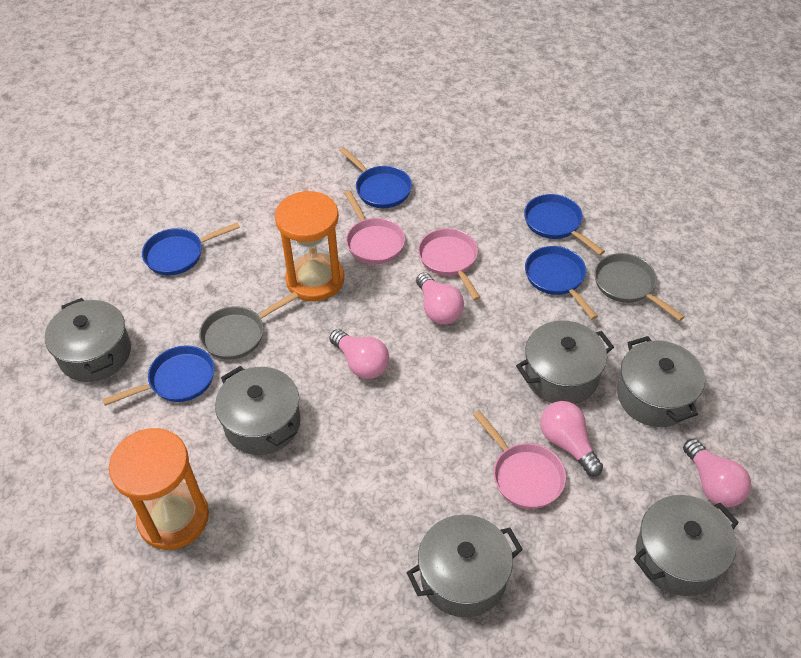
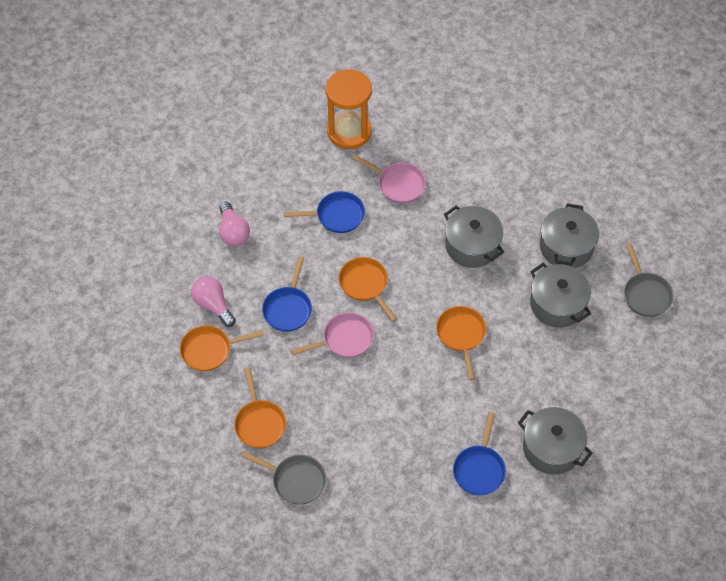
blue pan: [102,345,215,406] [142,222,240,275] [339,147,412,208] [524,194,605,255] [525,246,598,320] = 5 -> [262,256,312,332] [283,191,365,233] [453,412,506,495] = 3
grey pot: [45,298,131,382] [215,366,301,455] [407,515,523,617] [516,321,614,404] [617,336,705,427] [633,495,739,596] = 6 -> [444,206,504,268] [518,407,592,475] [530,263,591,328] [540,203,599,268] = 4
orange hourglass: [109,428,209,550] [275,191,345,301] = 2 -> [326,69,372,149] = 1
orange pan: none = 0 -> [180,325,264,371] [234,368,286,448] [339,257,398,322] [436,306,486,381] = 4
pink light bulb: [329,329,389,379] [416,272,464,325] [540,401,603,476] [683,438,751,507] = 4 -> [191,276,236,327] [219,202,250,246] = 2
pink pan: [344,191,405,264] [418,228,481,300] [473,411,566,509] = 3 -> [291,312,374,358] [352,155,426,203] = 2

